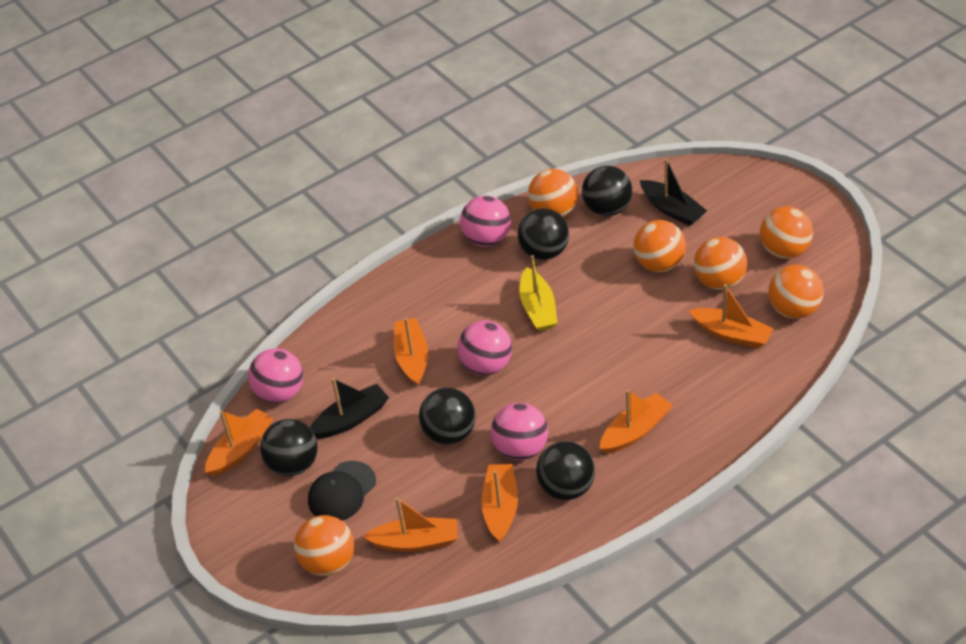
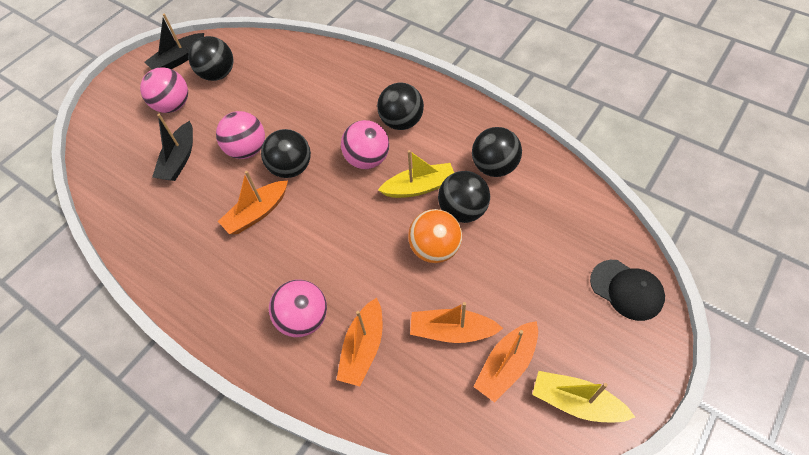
orange ball: [294,515,354,576] [528,169,578,217] [633,220,686,272] [694,237,747,290] [760,206,813,259] [768,265,824,319] = 6 -> [408,209,462,263] = 1
orange boat: [205,409,274,476] [363,498,457,552] [394,318,428,386] [481,464,518,542] [599,390,673,454] [689,284,774,348] = 6 -> [218,171,288,234] [337,298,383,386] [410,302,503,343] [473,321,538,403] = 4
yellow boat: [520,255,558,331] = 1 -> [378,150,454,198] [532,371,635,422] = 2

